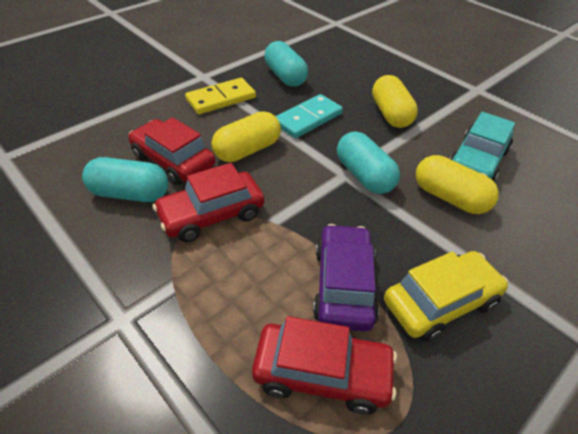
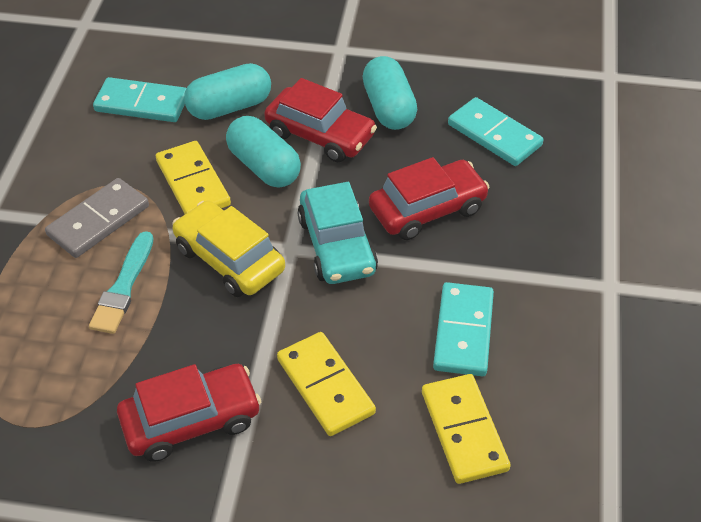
grey domino: none = 0 -> [45,178,149,258] = 1
purple car: [313,224,379,332] = 1 -> none = 0
turquoise brush: none = 0 -> [89,231,153,334] = 1
turquoise domino: [276,94,343,138] = 1 -> [93,77,187,122] [433,282,494,376] [448,97,544,166] = 3
yellow capsule: [212,111,281,162] [372,75,418,128] [416,155,499,214] = 3 -> none = 0
yellow domino: [185,78,256,114] = 1 -> [156,141,231,214] [277,332,376,436] [422,374,511,484] = 3

